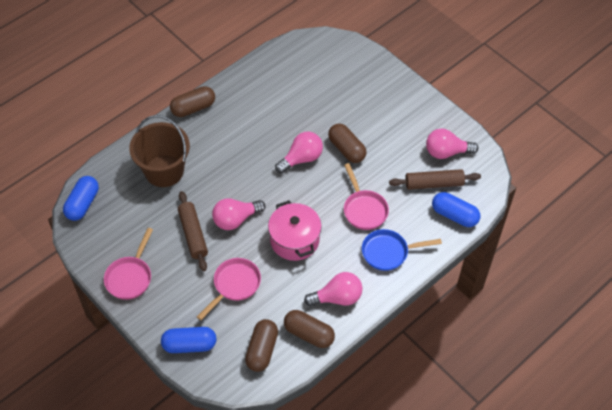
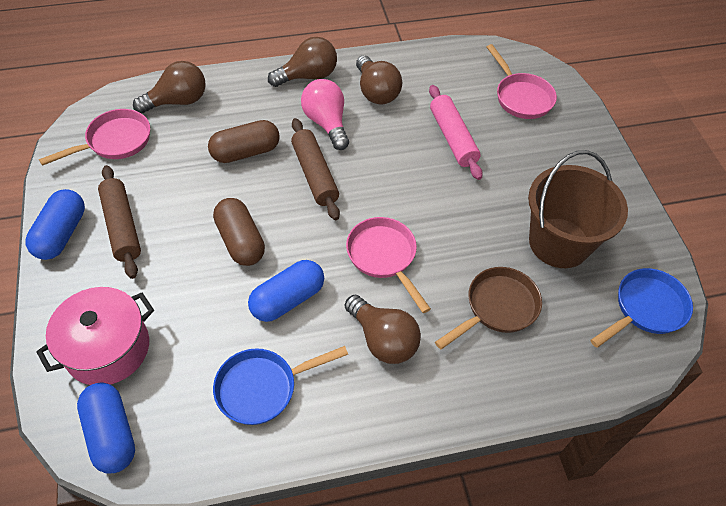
blue pan: [362,229,442,271] = 1 -> [213,346,348,425] [590,268,693,348] = 2
brown capsule: [170,86,215,117] [245,319,278,372] [284,310,335,348] [328,123,367,163] = 4 -> [208,120,280,163] [213,198,265,266] = 2
brown light bulb: none = 0 -> [133,61,206,114] [268,37,337,87] [345,295,421,364] [356,55,402,105] = 4
brown pan: none = 0 -> [435,267,542,349] = 1
pink light bulb: [212,198,265,230] [275,132,323,173] [304,272,363,307] [426,129,478,159] = 4 -> [301,79,349,150] = 1
pink rolling pin: none = 0 -> [429,85,483,180] = 1

